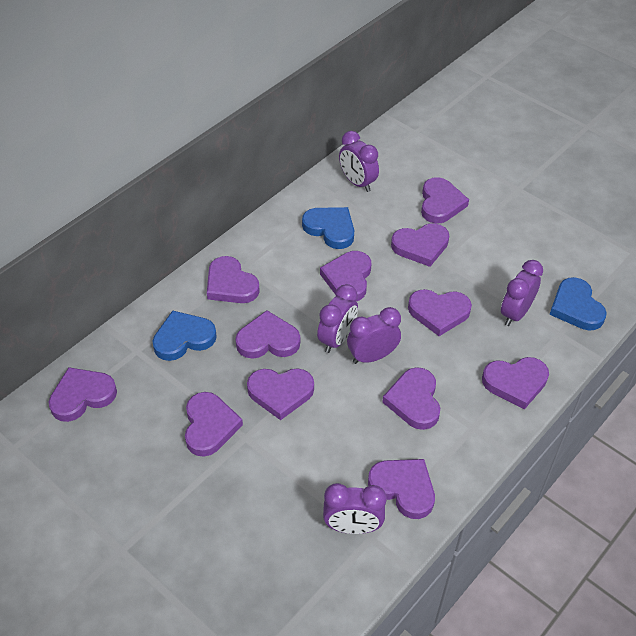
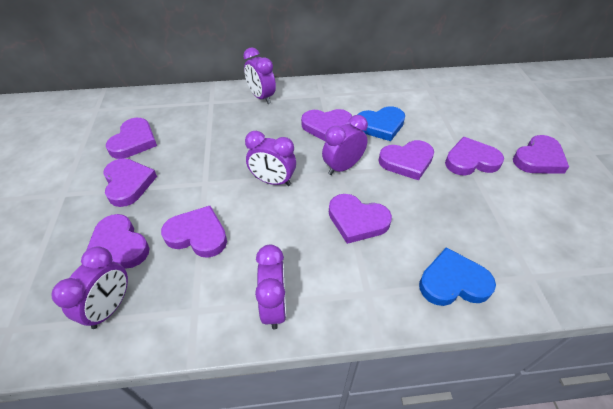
blue heart: [153,311,217,361] [302,207,354,249] [549,277,607,331] = 3 -> [357,106,405,141] [419,247,496,306] = 2
purple heart: [49,367,117,422] [185,392,243,457] [207,256,260,303] [235,310,300,359] [247,368,314,420] [320,251,372,301] [368,459,435,519] [382,367,440,430] [391,223,449,267] [408,289,472,336] [421,177,469,224] [482,357,549,409] = 12 -> [87,214,150,269] [103,158,157,207] [106,118,157,159] [161,206,227,258] [301,109,352,142] [329,194,392,244] [378,140,434,180] [445,137,504,176] [513,135,569,174] = 9

